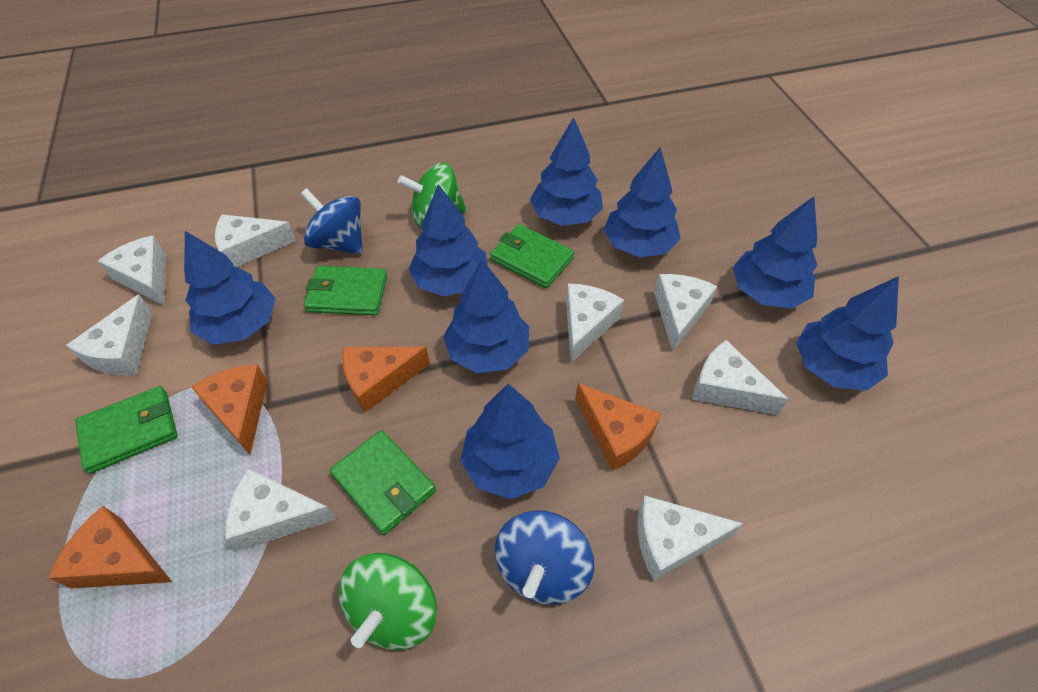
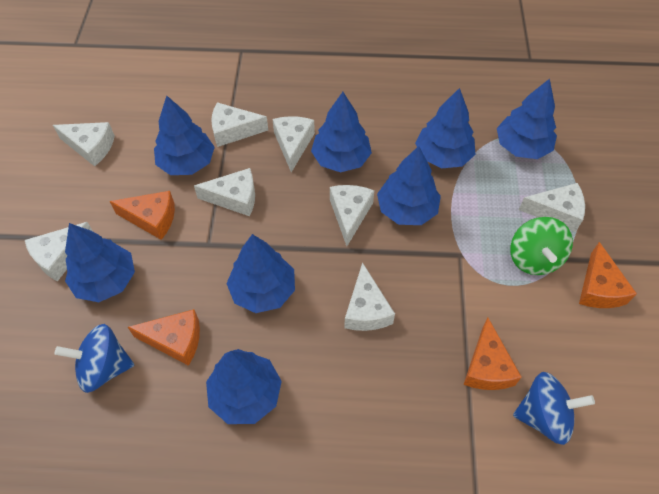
green spinning top: [339,553,437,650] [398,163,467,227] = 2 -> [510,217,573,275] = 1
green wallet: [75,386,178,474] [304,266,387,316] [330,430,436,535] [490,224,575,288] = 4 -> none = 0

